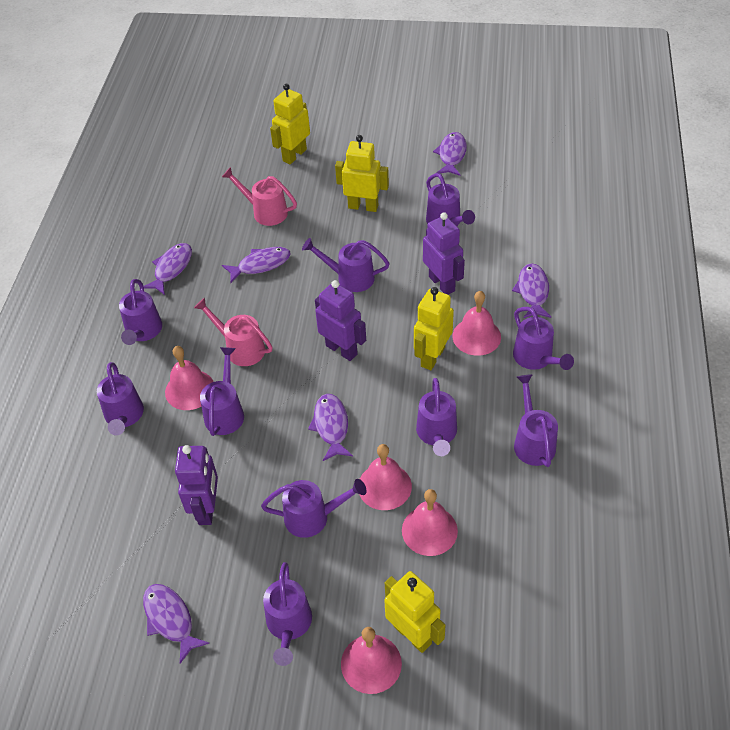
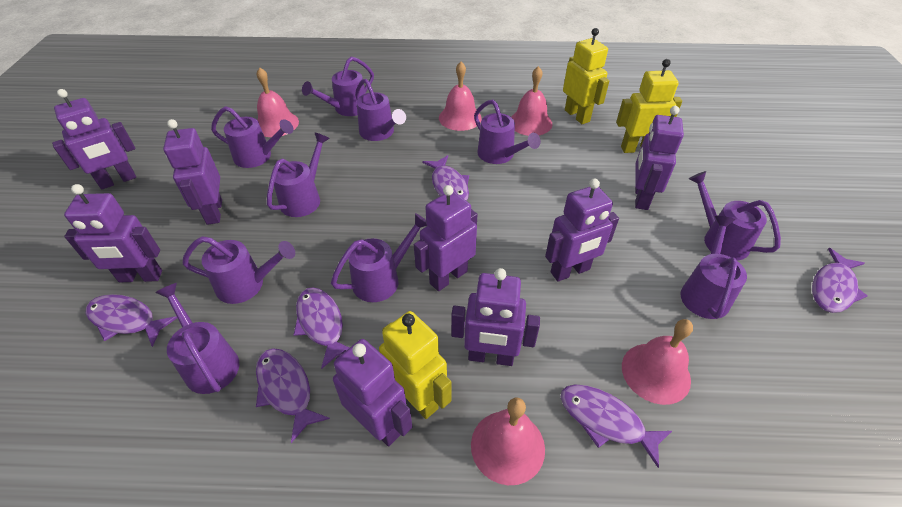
pink watering can: [194,297,273,366] [222,167,297,226] = 2 -> none = 0
purple robot: [175,445,218,525] [315,280,366,361] [423,212,465,295] = 3 -> [52,89,136,190] [64,184,162,282] [163,119,222,225] [333,339,412,446] [414,185,478,291] [451,268,540,366] [545,178,619,282] [635,106,684,210] = 8
yellow robot: [270,84,310,164] [335,135,389,212] [384,571,446,653] [414,287,454,370] = 4 -> [379,311,452,419] [563,28,609,124] [616,59,682,153] = 3

